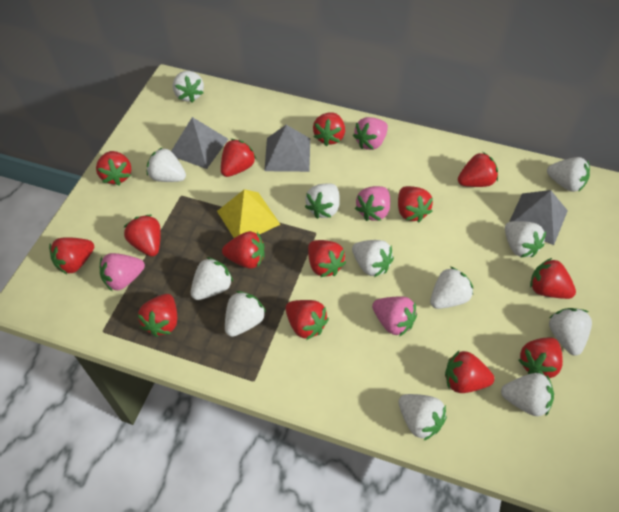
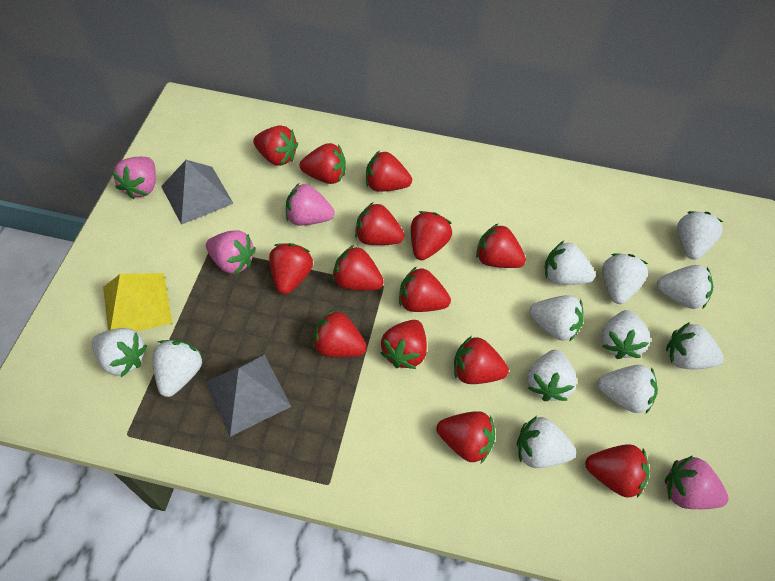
grey pyramid: [171,117,228,169] [264,125,310,172] [509,190,568,245] = 3 -> [161,160,234,225] [205,354,291,437] = 2

